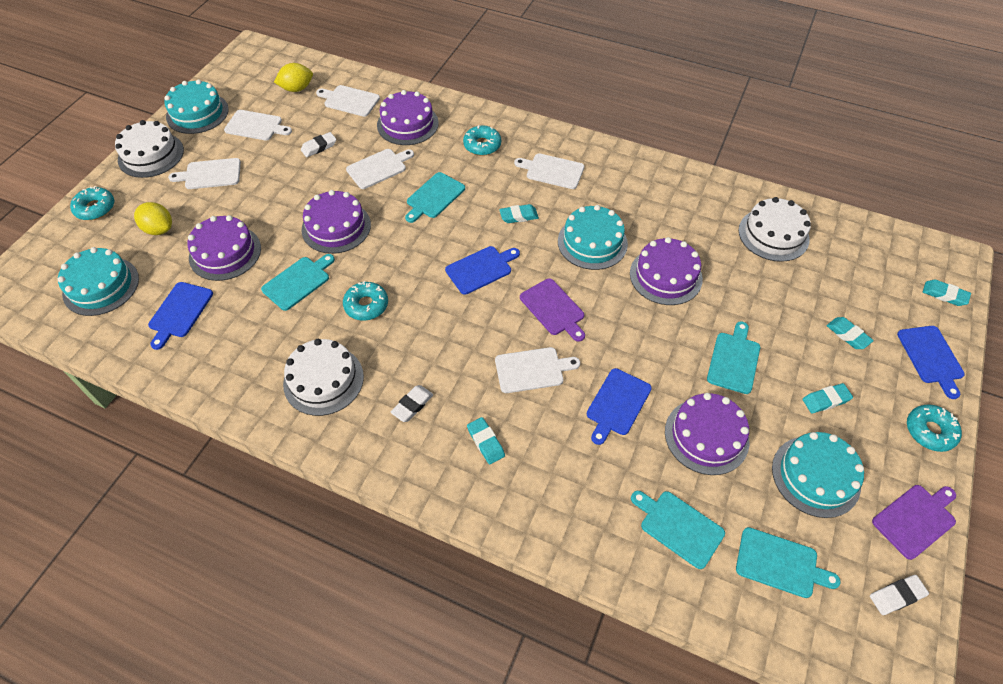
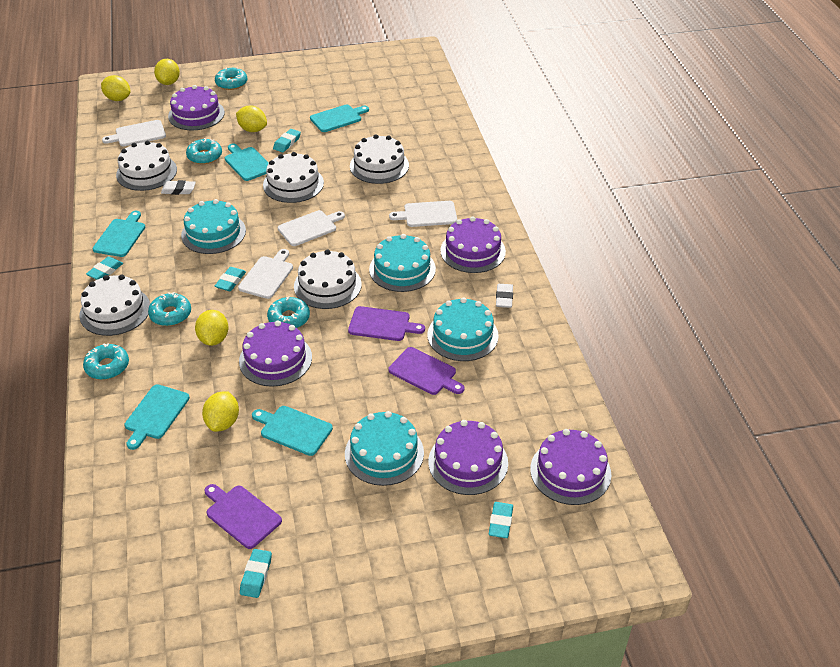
blue cutting board: [148,282,213,350] [445,246,520,295] [587,368,652,445] [897,326,965,399] = 4 -> none = 0
purple cutting board: [520,278,585,342] [872,485,956,560] = 2 -> [204,484,282,549] [348,306,425,341] [388,347,464,395] = 3
turquoise donut: [70,186,114,220] [343,281,388,321] [463,125,501,156] [907,404,962,452] = 4 -> [83,343,129,380] [148,292,191,326] [186,138,222,164] [215,67,247,90] [267,296,310,328] = 5
white cake: [115,120,184,178] [283,339,364,416] [739,197,811,262] = 3 -> [79,275,150,336] [116,141,177,191] [263,152,324,203] [294,249,362,309] [350,134,409,184] = 5
white cutting board: [168,158,241,189] [224,110,292,141] [316,85,380,117] [346,149,414,189] [495,347,580,393] [514,153,584,189] = 6 -> [102,120,166,146] [238,249,293,299] [278,210,345,246] [389,201,457,227] = 4
white eraser: [301,132,336,157] [390,385,433,422] [870,575,929,615] = 3 -> [161,180,196,195] [496,284,513,308] = 2
yellow lemon: [134,202,172,235] [274,63,313,92] = 2 -> [101,75,130,101] [154,59,180,85] [195,310,229,346] [202,391,239,432] [236,105,267,132] = 5

